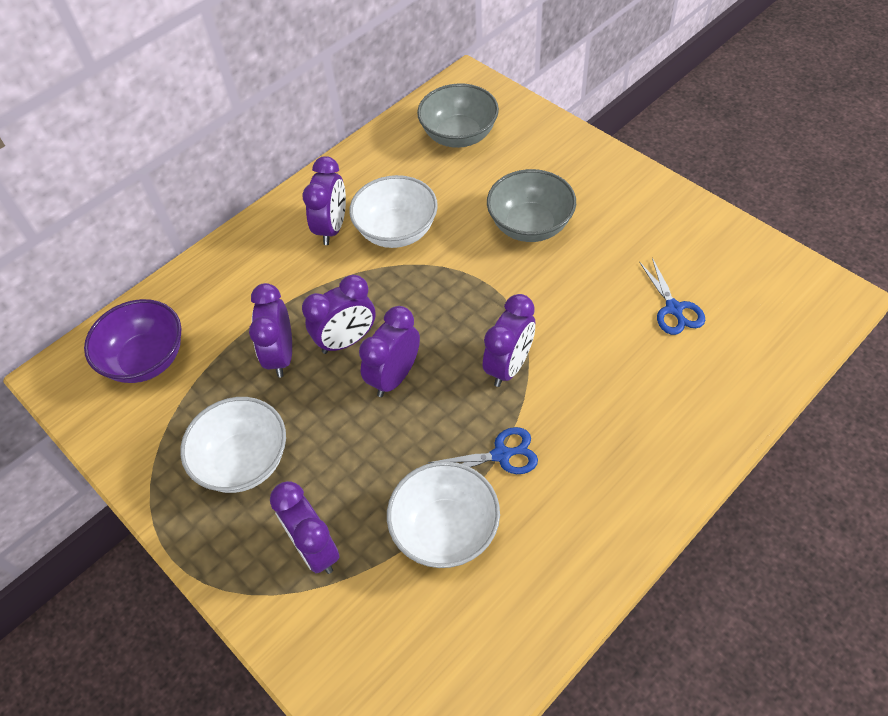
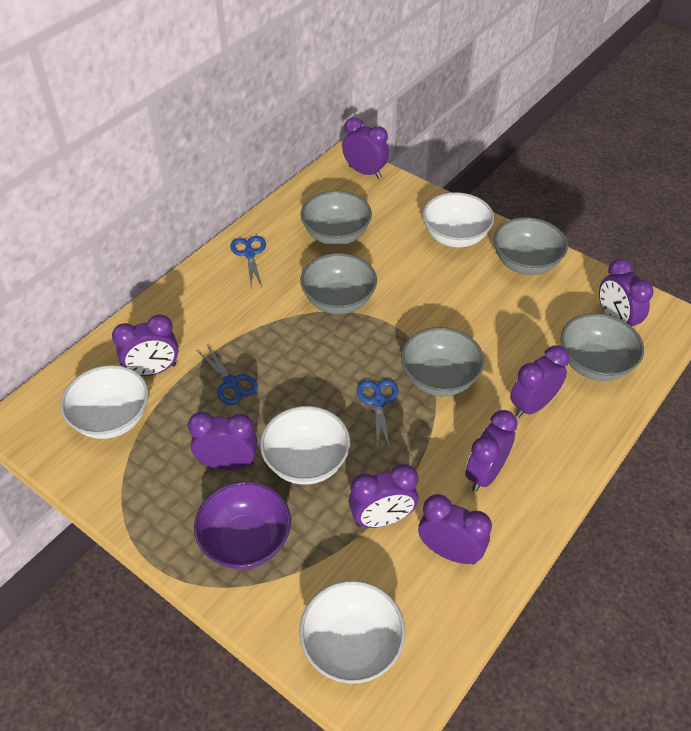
blue scissors: [428,427,538,474] [639,258,705,335] = 2 -> [196,345,258,405] [230,236,266,286] [357,379,398,449] = 3
grey bowl: [417,83,499,148] [487,169,576,242] = 2 -> [300,253,377,314] [301,191,372,246] [401,327,484,396] [494,217,568,275] [561,313,644,381] = 5
purple clock: [249,283,292,378] [270,481,340,574] [302,156,346,245] [302,275,376,354] [359,306,420,397] [483,294,535,387] = 6 -> [112,314,179,376] [188,412,257,470] [342,117,389,179] [349,464,418,528] [418,494,492,564] [465,410,518,492] [510,345,569,418] [599,258,653,326] = 8
white bowl: [180,397,286,493] [349,175,438,248] [387,461,500,568] = 3 -> [60,365,149,439] [260,406,350,485] [300,581,405,684] [423,192,494,248] = 4

